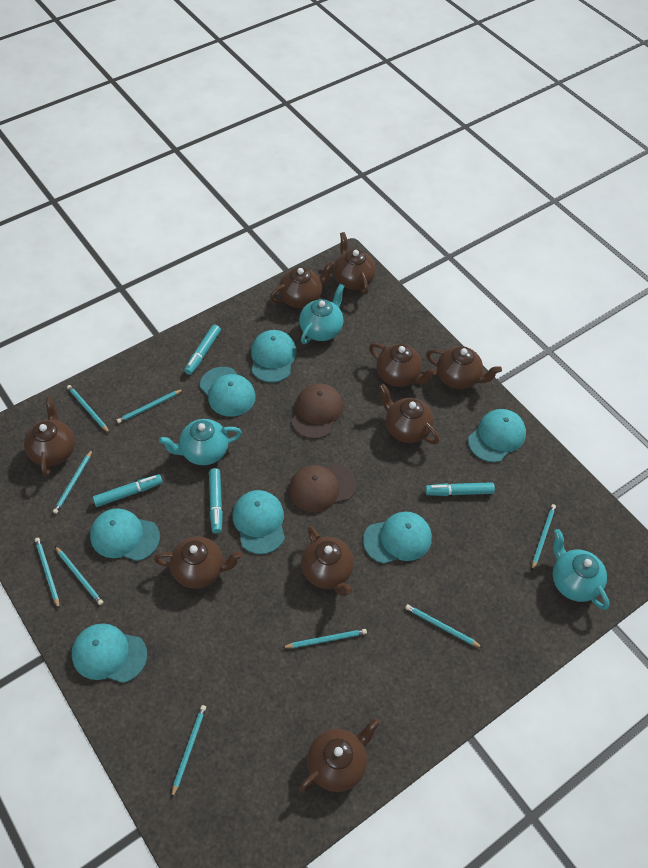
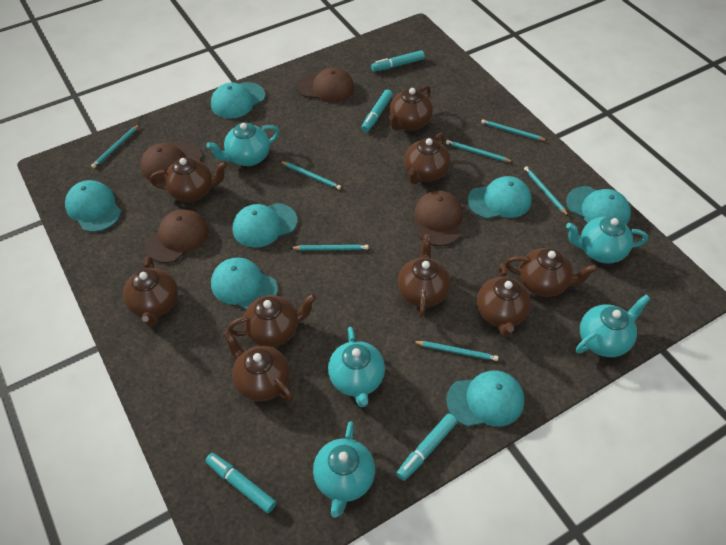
brown cap: [289,464,356,512] [291,383,343,439] = 2 -> [140,142,202,183] [145,209,209,263] [298,68,354,103] [414,191,463,246] = 4
turquoise pencil: [35,538,59,608] [53,449,93,514] [55,546,104,605] [67,385,110,433] [117,389,184,423] [172,705,206,797] [282,629,367,648] [405,604,483,648] [532,504,556,571] = 9 -> [91,124,140,168] [280,161,341,190] [291,245,368,250] [412,341,499,361] [446,140,513,162] [481,119,548,141] [524,166,568,216] = 7
turquoise teapot: [159,419,242,465] [299,284,344,344] [553,529,610,610] = 3 -> [206,123,279,166] [313,421,375,518] [328,327,385,407] [566,216,648,264] [576,295,651,357] = 5

